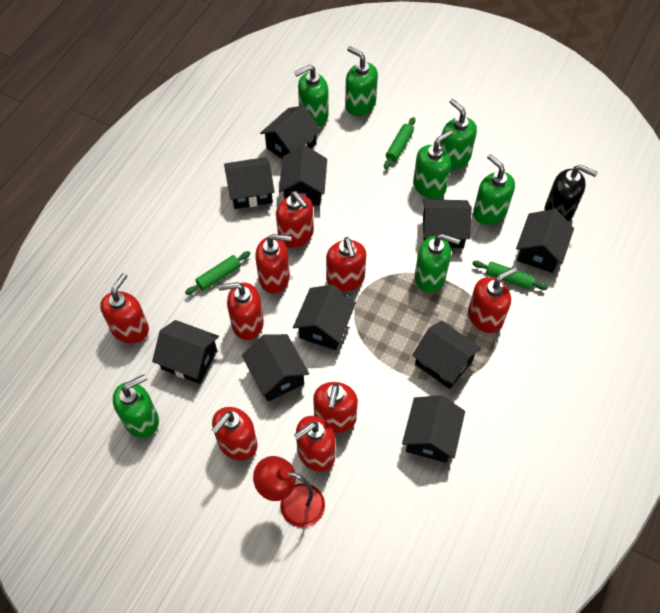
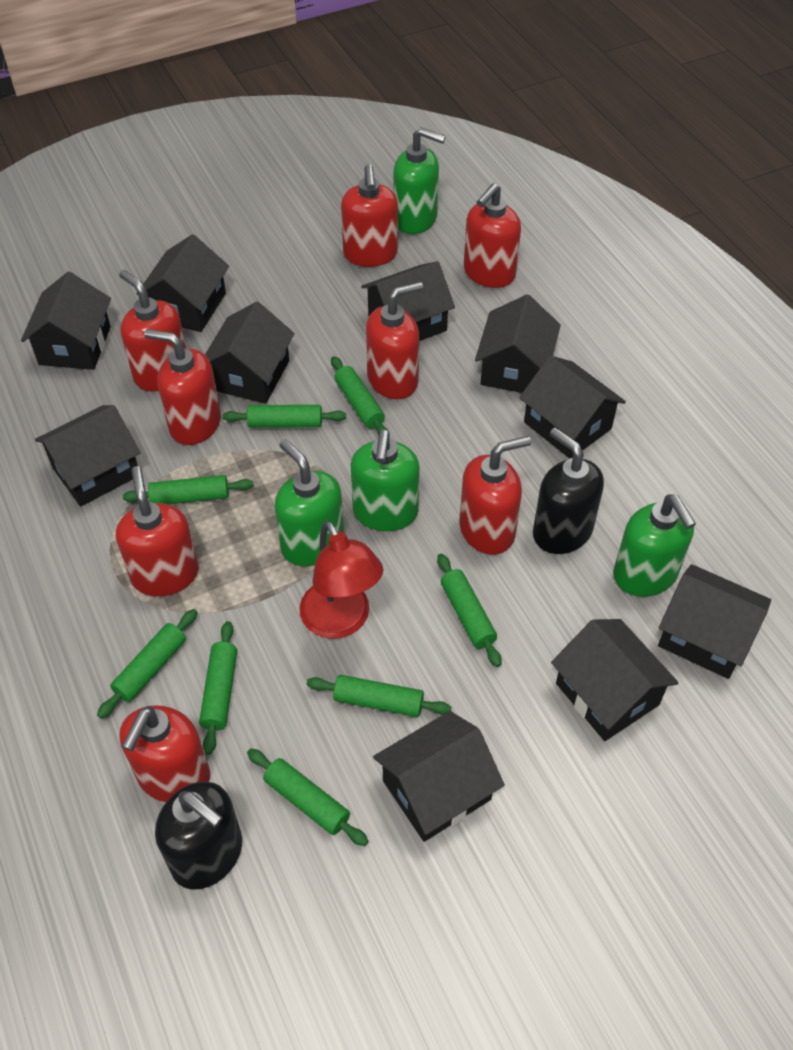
black soap dispenser: [545,165,598,221] = 1 -> [155,781,242,890] [533,428,604,554] = 2
green rolling pin: [185,251,251,295] [384,117,415,169] [472,261,548,290] = 3 -> [97,609,198,719] [123,475,254,504] [199,621,237,755] [223,405,346,428] [247,748,368,846] [307,675,451,717] [331,356,388,435] [437,554,502,667] = 8
green soap dispenser: [113,374,159,438] [294,65,328,126] [345,46,378,116] [413,130,453,199] [415,234,460,293] [440,99,477,170] [473,154,515,225] = 7 -> [275,439,344,566] [351,429,420,531] [393,127,446,234] [613,494,696,597] = 4
red soap dispenser: [100,273,149,343] [212,407,257,460] [218,282,264,340] [255,234,292,294] [276,191,314,248] [294,416,336,472] [313,382,358,433] [326,237,366,291] [468,267,517,333] = 9 -> [116,466,199,596] [119,270,186,392] [119,705,210,802] [144,329,221,445] [341,164,398,267] [366,282,423,399] [459,436,531,555] [464,183,521,288] = 8

